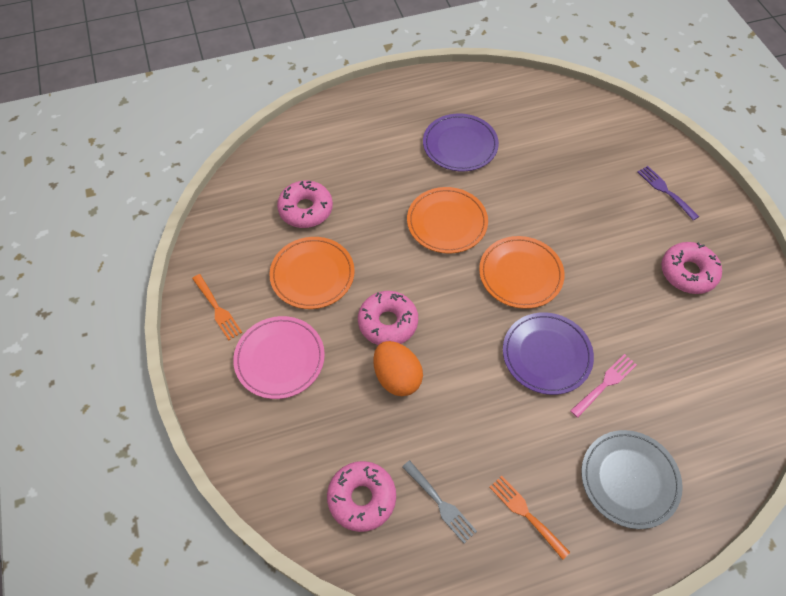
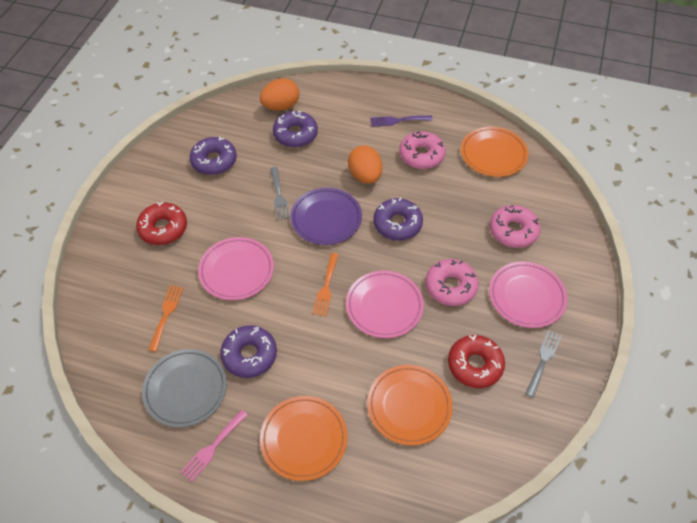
grey fork: [402,460,477,543] = 1 -> [270,167,290,220] [525,330,561,398] = 2
orange egg: [373,341,423,396] = 1 -> [260,78,299,111] [348,145,382,184] = 2
pink donut: [277,181,333,228] [327,461,396,532] [358,291,418,345] [661,242,722,294] = 4 -> [399,131,446,169] [426,259,479,306] [490,205,540,248] = 3
pink plate: [233,316,325,399] = 1 -> [198,237,274,300] [346,271,424,338] [489,262,567,328] = 3
purple donut: none = 0 -> [190,136,237,175] [220,325,277,378] [273,111,318,148] [373,198,423,241] = 4
purple plate: [423,113,499,171] [503,312,594,395] = 2 -> [290,188,362,245] = 1
red donut: none = 0 -> [136,202,187,245] [448,335,505,388] = 2

